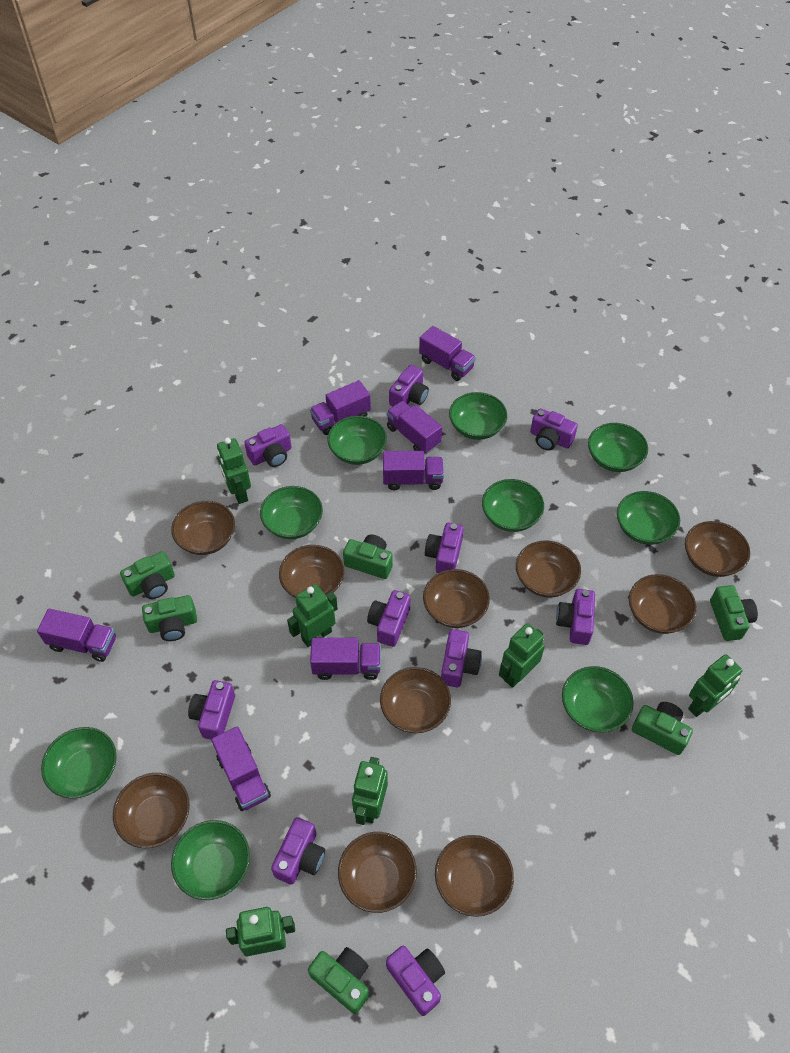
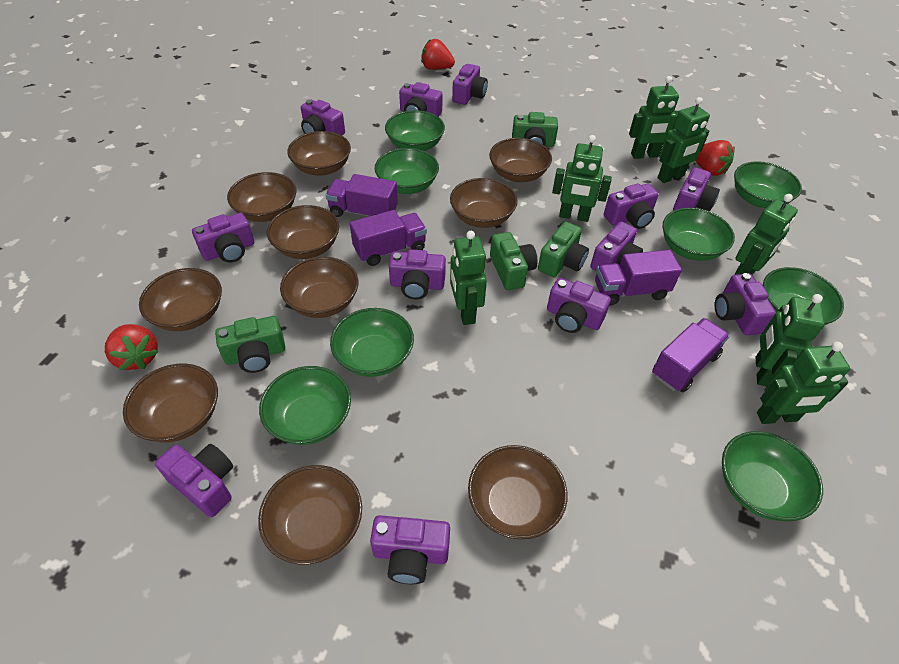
green bowl: [41,727,117,799] [171,820,250,900] [260,486,323,539] [327,416,387,465] [449,392,507,440] [482,479,544,532] [562,666,634,732] [588,423,648,472] [617,491,680,545] = 9 -> [259,366,351,445] [330,308,414,377] [375,148,439,194] [385,110,445,151] [663,208,735,261] [722,431,823,521] [734,161,802,208] [763,267,844,325] = 8
green camera: [120,551,175,599] [142,595,197,641] [308,947,369,1014] [343,535,393,579] [632,702,693,755] [710,585,758,641] = 6 -> [215,316,285,373] [490,232,537,290] [512,112,558,147] [538,222,589,277] = 4
green robot: [217,438,251,504] [226,907,295,956] [287,584,338,647] [352,757,388,825] [499,623,545,688] [688,654,742,717] = 6 -> [450,231,487,325] [552,135,612,222] [629,76,679,159] [657,97,710,183] [734,194,798,275] [756,294,825,387] [757,342,850,424] = 7
purple camera: [188,680,235,739] [244,424,291,467] [271,817,325,885] [367,590,410,647] [386,946,445,1016] [389,365,429,407] [425,523,464,573] [441,629,482,687] [530,408,578,450] [556,589,595,645] = 10 -> [155,444,233,517] [192,213,254,263] [301,100,345,135] [370,515,450,584] [389,249,446,299] [399,82,443,117] [452,64,488,105] [547,278,611,333] [590,222,643,271] [604,183,659,229] [673,167,720,211] [714,273,776,335] = 12
purple truck: [37,609,116,662] [211,726,271,811] [310,380,371,435] [310,638,381,680] [383,451,444,490] [386,401,442,454] [419,326,476,381] = 7 -> [326,174,398,217] [350,210,427,266] [595,250,682,305] [652,318,730,392] = 4
red strawberry: none = 0 -> [105,324,158,370] [421,39,455,70] [695,140,735,176] = 3

